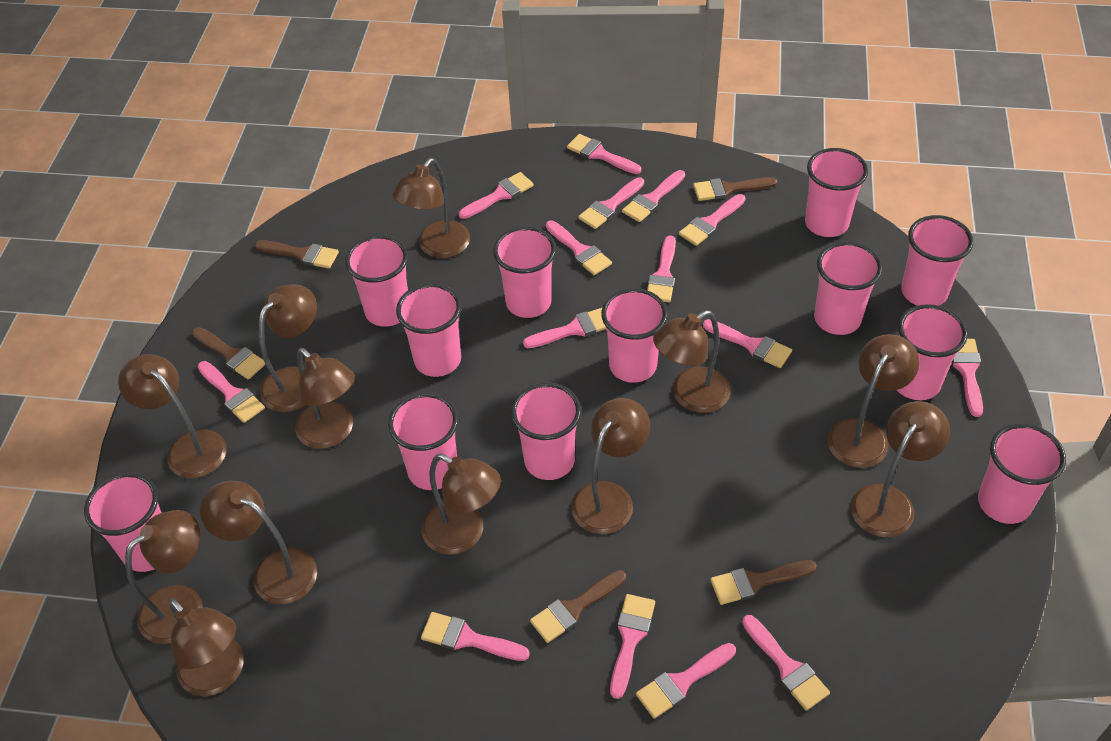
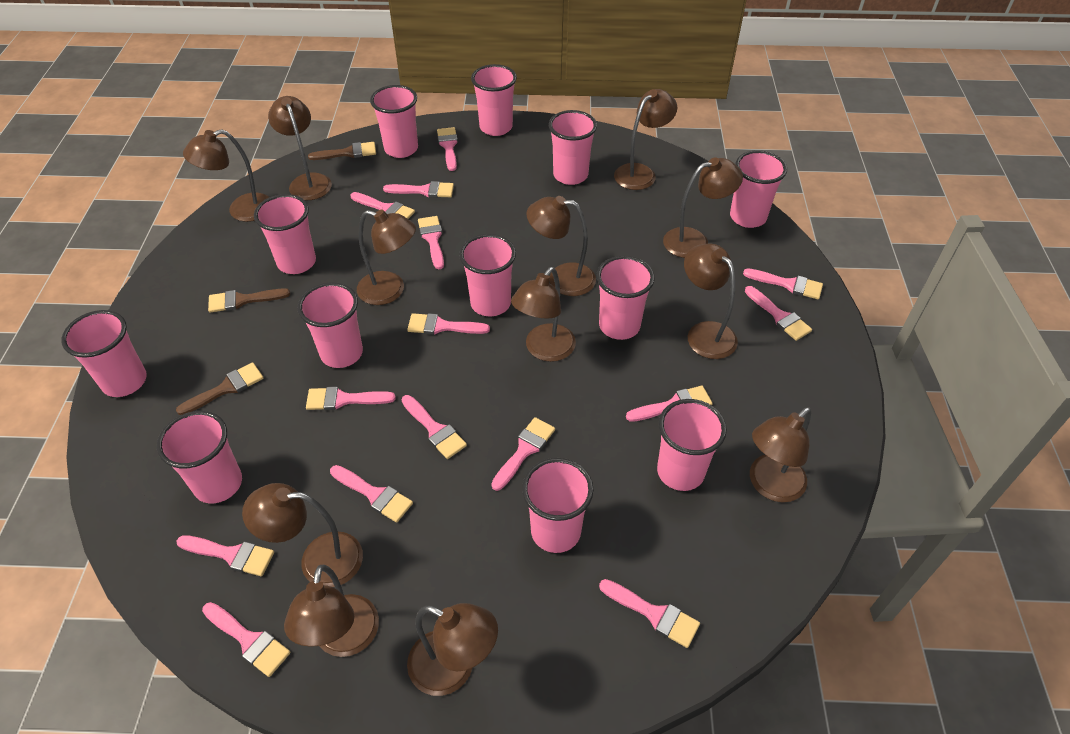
brown brush: [192,327,265,379] [255,240,339,269] [530,570,626,643] [693,177,777,201] [710,560,817,605] = 5 -> [176,363,263,415] [208,288,290,313] [308,142,376,160] = 3

